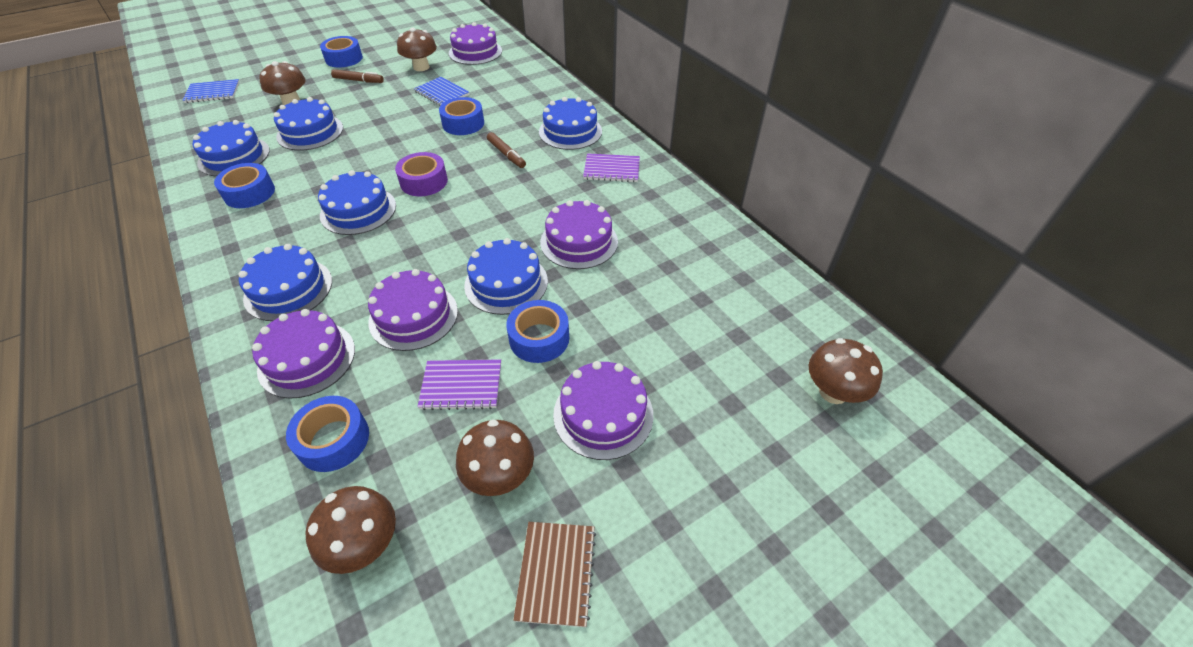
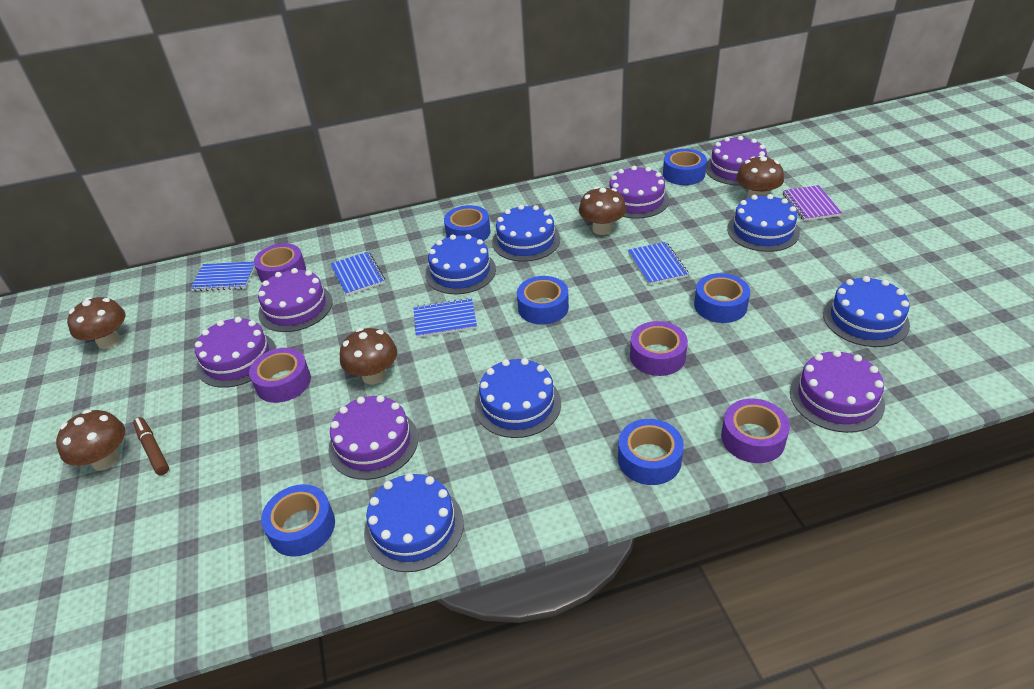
blue notebook: [182,79,240,103] [414,77,469,106] = 2 -> [190,262,255,292] [330,252,385,296] [413,298,477,338] [628,242,689,285] = 4
blue tape: [214,163,275,208] [286,396,369,472] [320,36,363,68] [439,97,484,135] [506,300,569,363] = 5 -> [261,484,335,557] [444,205,490,241] [517,276,569,325] [618,419,684,485] [663,149,707,185] [694,273,750,323] = 6
brown marker: [331,69,384,83] [487,132,526,168] = 2 -> [133,417,169,475] = 1
brown notebook: [513,522,596,627] = 1 -> none = 0
purple cake: [252,309,355,399] [368,269,458,351] [449,22,502,65] [540,200,618,269] [553,361,653,460] = 5 -> [195,317,276,388] [258,268,332,332] [329,395,418,480] [609,166,669,218] [706,136,767,186] [790,350,885,433] = 6
purple notebook: [417,359,501,410] [583,153,640,182] = 2 -> [783,185,842,221] = 1
purple tape: [395,152,448,196] = 1 -> [249,348,311,403] [254,243,306,283] [630,321,688,376] [721,399,790,463] = 4

